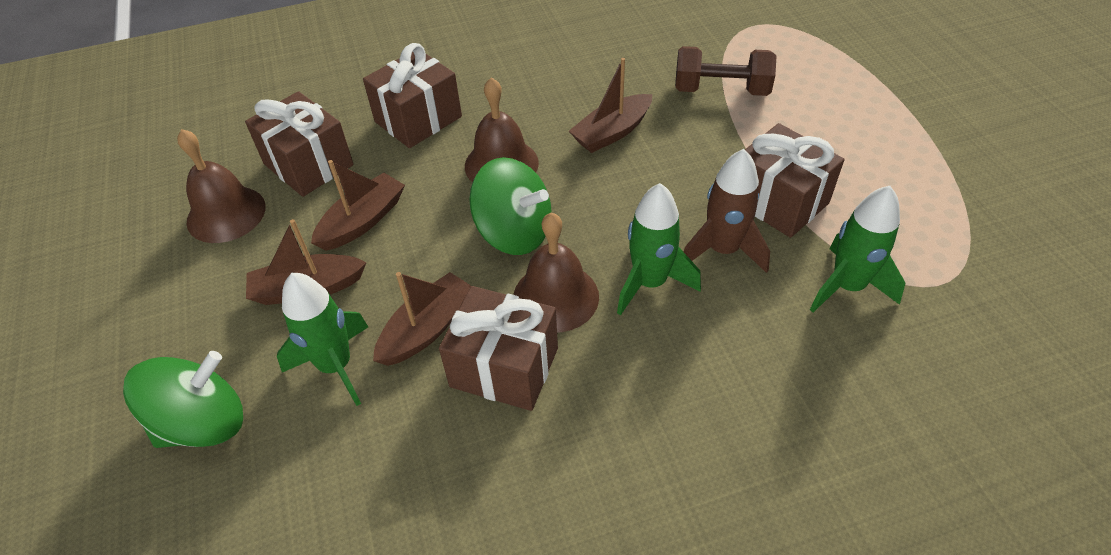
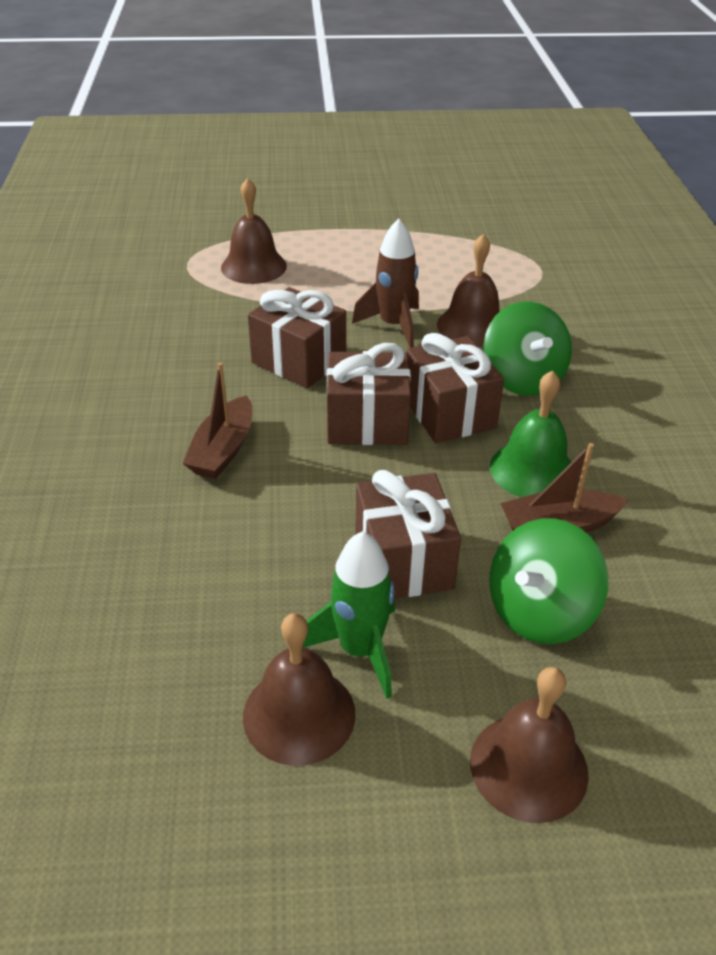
brown bell: [177,129,266,243] [465,77,539,182] [513,213,599,332] = 3 -> [221,178,287,284] [243,613,356,766] [437,234,500,347] [470,667,589,823] = 4
brown boat: [246,219,367,305] [311,160,405,251] [373,272,471,366] [569,58,652,153] = 4 -> [182,362,252,479] [501,443,629,533] = 2
brown dumbbell: [675,46,776,96] = 1 -> none = 0
green bell: none = 0 -> [490,370,572,497] = 1
green rocket: [277,273,368,406] [617,183,701,315] [810,186,905,312] = 3 -> [303,531,395,699] = 1

